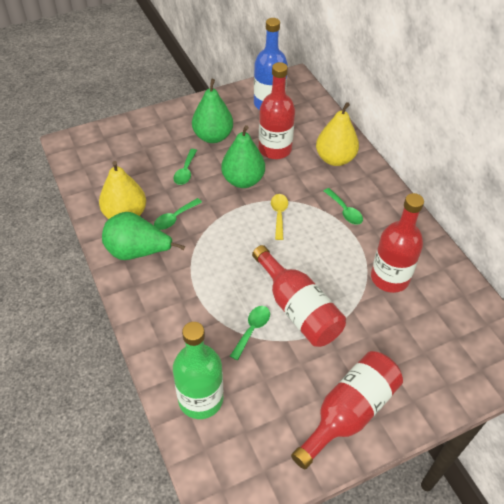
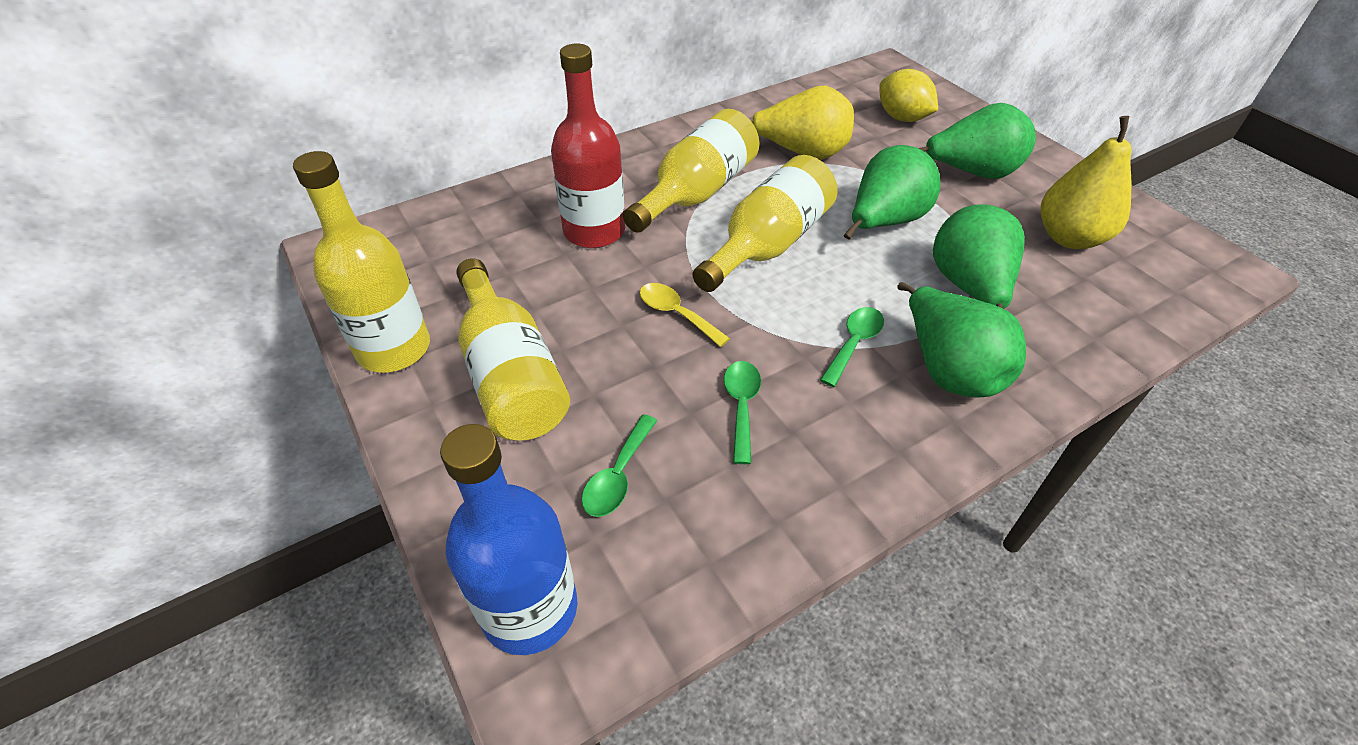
green bottle: [173,322,223,419] = 1 -> none = 0
green pear: [102,212,185,260] [192,79,233,143] [221,125,265,188] = 3 -> [844,145,940,240] [898,282,1026,397] [918,103,1036,179] [933,205,1025,309] = 4
green spoon: [154,198,202,230] [174,149,197,185] [230,306,270,360] [324,188,363,225] = 4 -> [582,415,657,517] [724,361,761,464] [820,307,884,387] = 3
red bottle: [252,245,346,347] [259,62,295,159] [291,351,403,469] [371,193,424,293] = 4 -> [551,43,625,248] = 1
yellow bottle: none = 0 -> [293,151,430,373] [456,258,570,441] [623,109,759,233] [693,155,837,292] = 4
yellow lemon: none = 0 -> [879,69,938,122] = 1

